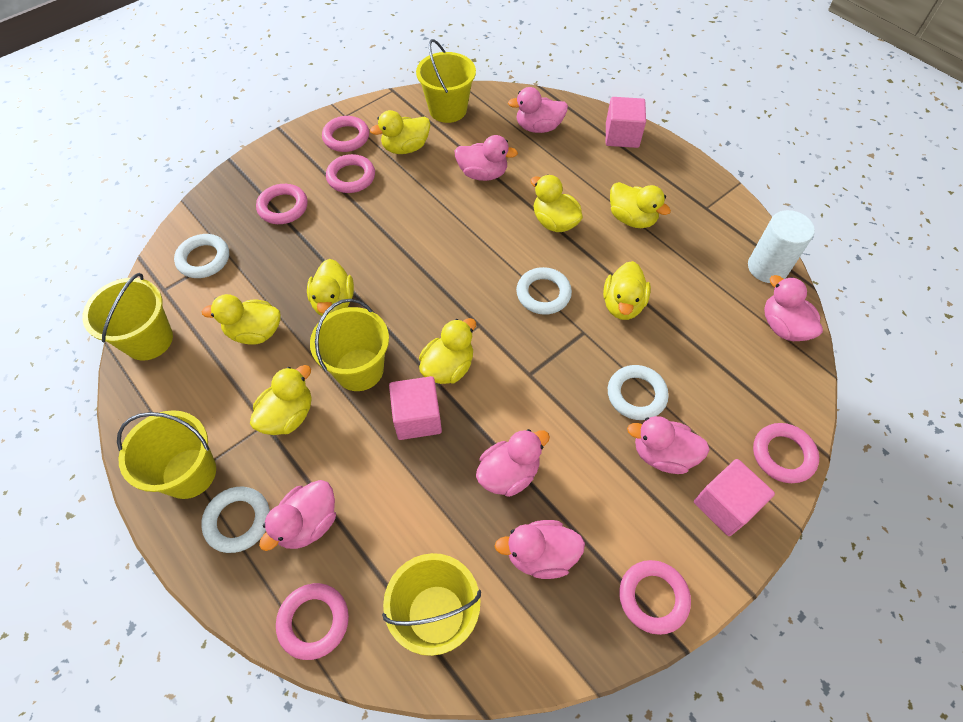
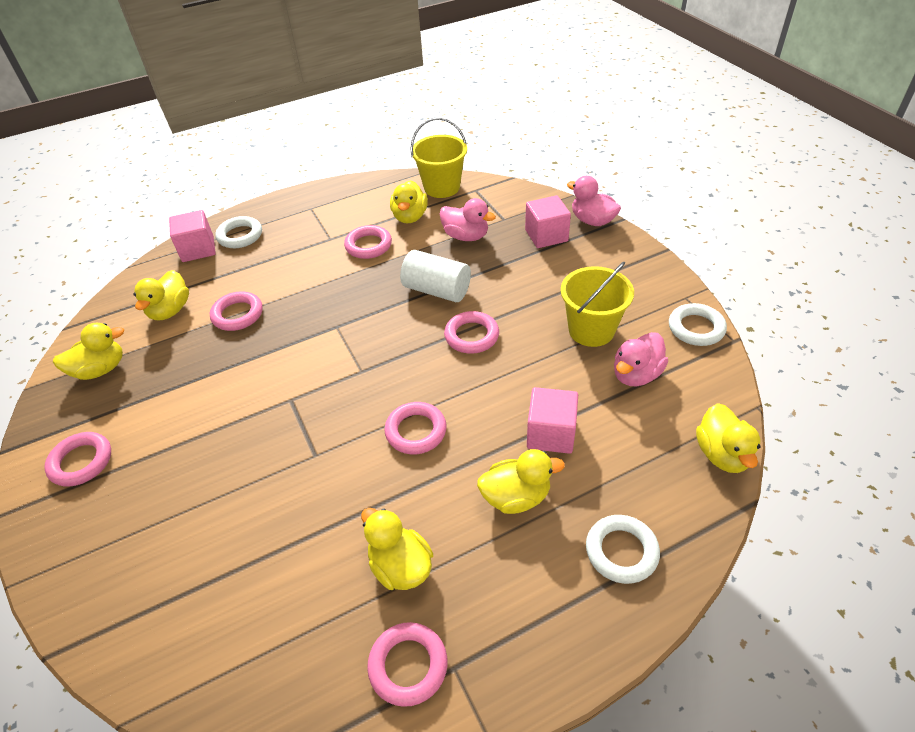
pink duck: [259,480,336,551] [455,135,518,181] [476,429,550,497] [494,520,585,579] [508,87,568,133] [627,416,710,474] [764,275,823,341] = 7 -> [440,198,496,241] [567,176,621,226] [614,332,668,386] = 3
white ring: [174,234,229,278] [201,487,270,553] [516,267,572,315] [608,365,669,420] = 4 -> [215,216,262,248] [586,515,660,584] [669,303,727,346] = 3
yellow bucket: [82,273,173,361] [117,410,216,499] [310,299,389,391] [382,553,481,656] [416,39,476,123] = 5 -> [411,118,467,198] [561,262,634,347] = 2
yellow duck: [202,294,281,345] [250,365,312,435] [307,259,354,316] [370,110,430,154] [419,318,476,384] [530,175,583,232] [603,261,651,320] [610,182,671,228] = 8 -> [53,323,124,380] [134,270,189,320] [361,508,433,590] [390,180,428,224] [477,449,565,514] [696,403,761,473] = 6

